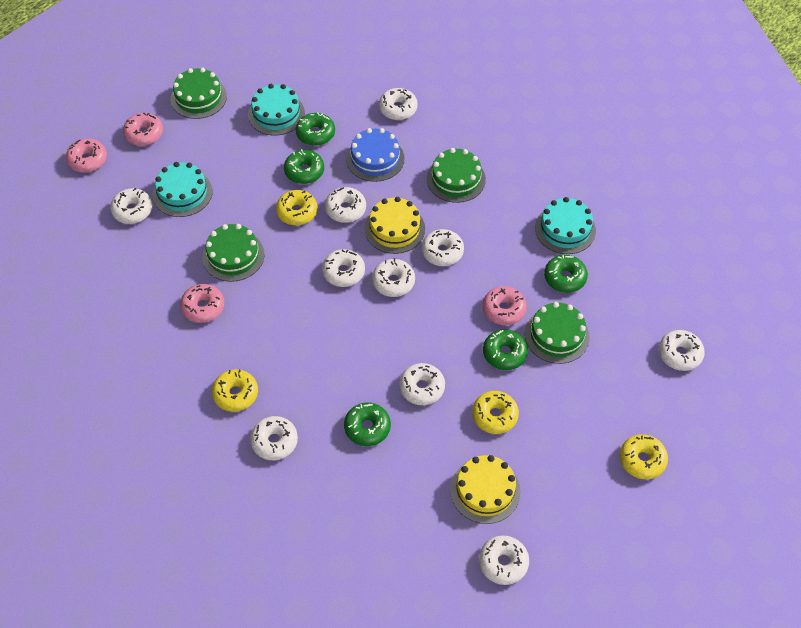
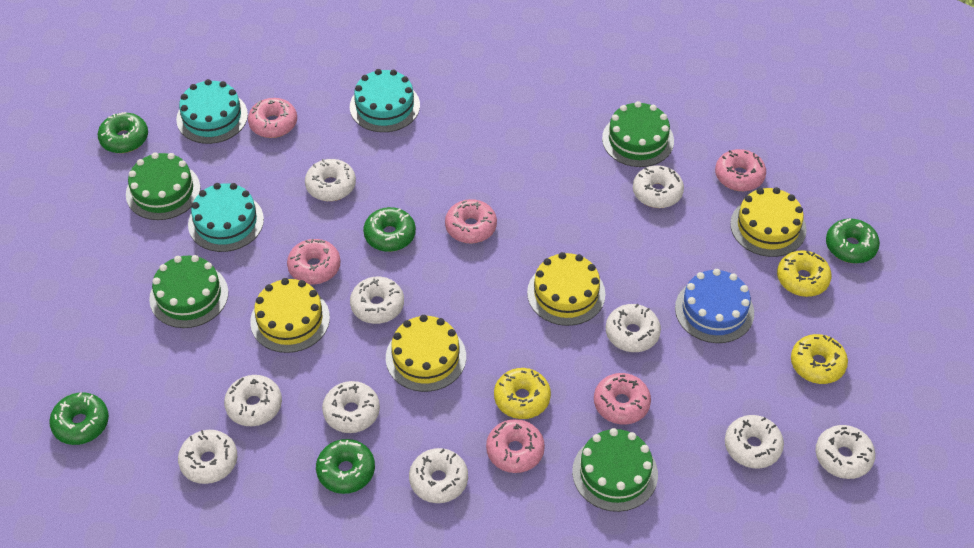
pink donut: [66,139,107,172] [123,113,163,146] [180,284,224,323] [483,286,527,325] = 4 -> [248,98,297,138] [287,239,340,284] [445,199,497,243] [486,419,545,473] [594,373,651,425] [715,149,766,191] = 6
yellow cake: [365,197,425,254] [450,455,521,524] = 2 -> [250,278,330,353] [386,315,466,392] [527,252,605,326] [730,187,807,257] = 4
yellow donut: [212,369,258,412] [276,190,317,225] [472,391,519,434] [620,434,668,479] = 4 -> [494,368,551,419] [777,250,832,297] [791,334,848,384] = 3

